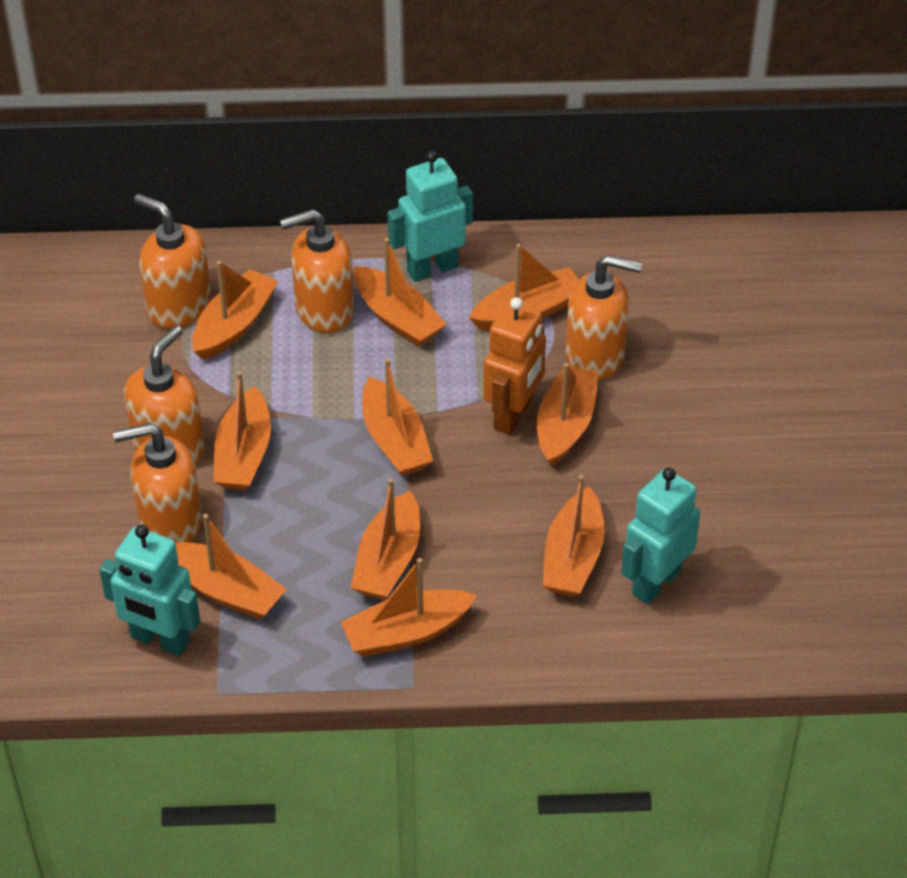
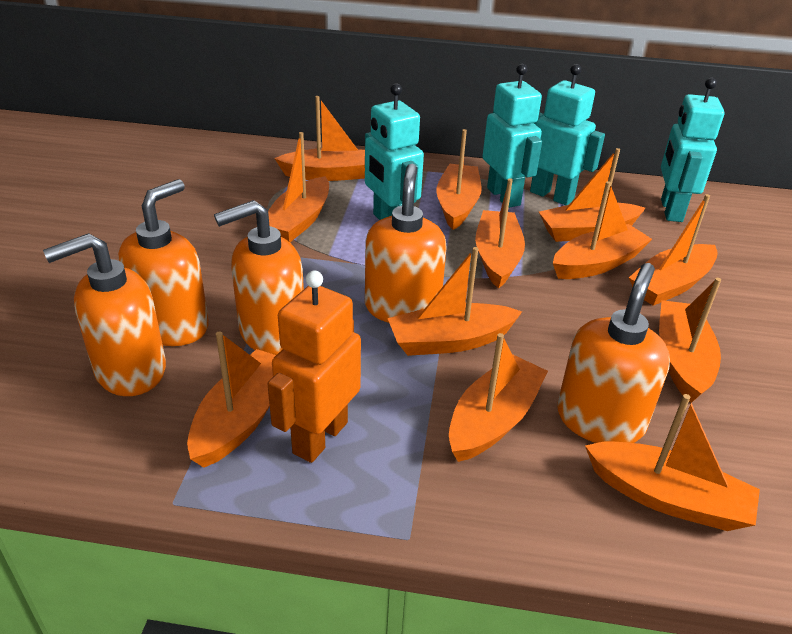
orange boat: [175,514,287,620] [192,261,278,360] [214,371,271,491] [341,558,477,657] [351,478,420,600] [354,238,447,347] [362,358,433,476] [469,243,579,331] [537,363,599,467] [543,475,605,597] = 10 -> [187,331,276,468] [268,132,329,242] [274,96,365,181] [388,247,522,356] [437,129,482,230] [449,333,548,462] [475,178,525,289] [539,148,645,242] [553,181,652,279] [585,394,760,531] [629,194,718,306] [659,278,721,403] = 12
turquoise robot: [99,525,200,656] [387,151,473,282] [621,467,700,604] = 3 -> [365,83,424,220] [483,64,542,208] [530,64,605,205] [661,77,725,222] = 4

